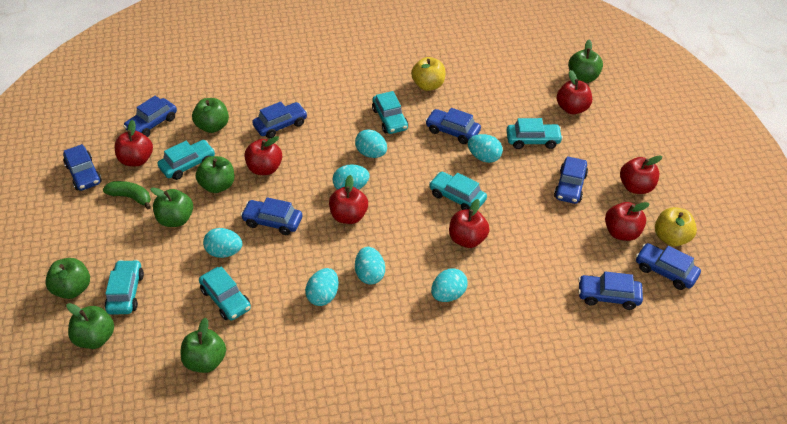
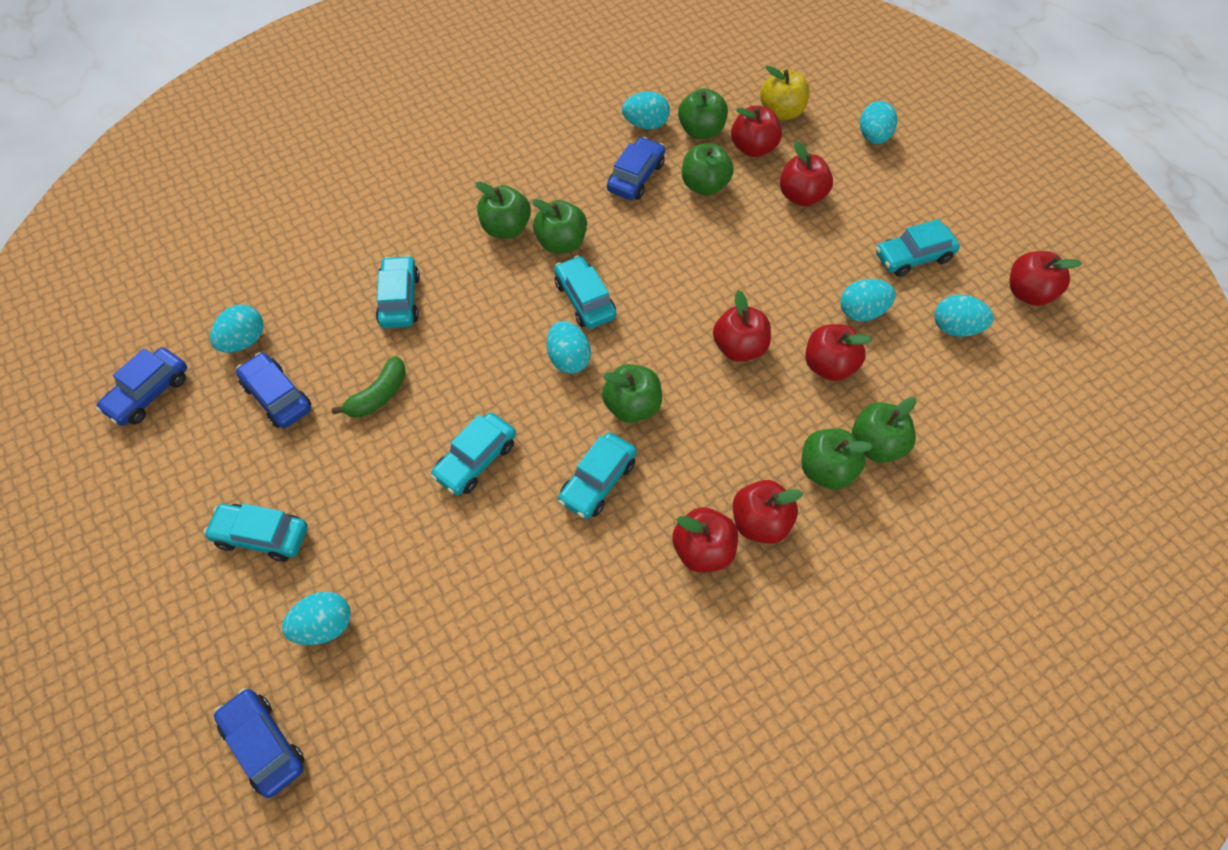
blue car: [63,144,102,191] [123,96,177,137] [241,197,302,235] [252,102,307,138] [425,108,481,144] [554,156,588,204] [578,272,643,310] [636,243,701,290] = 8 -> [96,347,187,426] [214,688,304,798] [236,352,311,428] [607,137,665,200] = 4
yellow apple: [411,57,446,91] [655,207,697,246] = 2 -> [760,66,810,120] = 1

